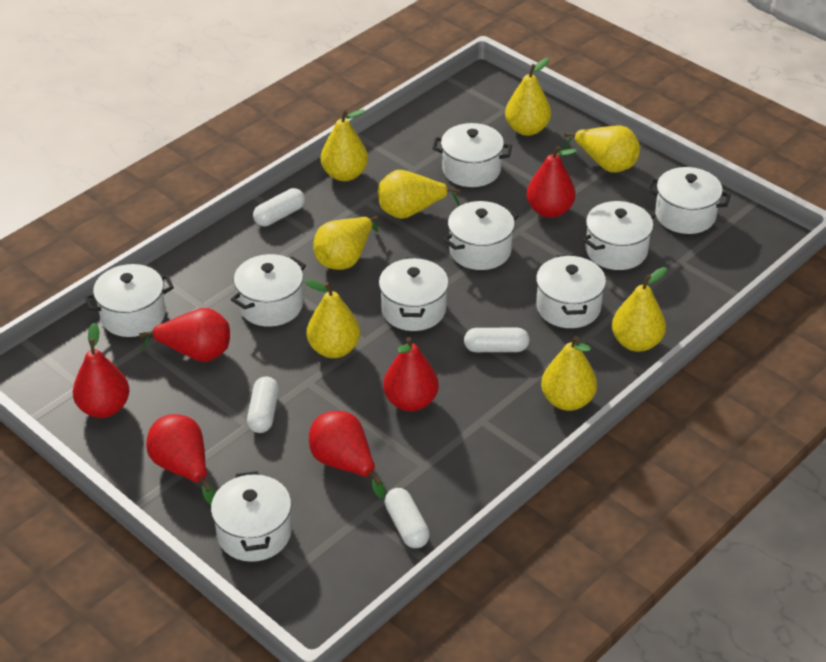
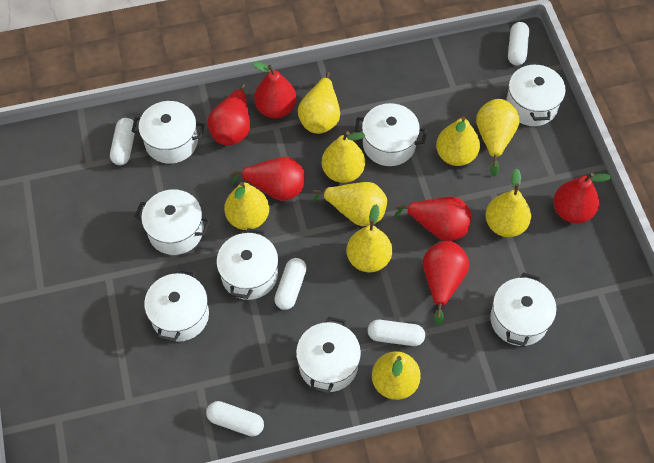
white capsule: [247,376,279,433] [253,188,305,226] [385,488,430,548] [464,328,529,352] = 4 -> [110,118,136,165] [206,401,264,437] [274,258,307,310] [368,320,425,346] [508,22,529,66] = 5
white pot: [84,264,174,337] [211,471,291,562] [231,254,306,327] [379,257,449,331] [432,123,512,187] [443,201,519,270] [536,255,606,328] [582,201,655,270] [647,167,731,234] = 9 -> [132,101,205,164] [135,189,210,255] [144,268,209,342] [216,228,278,300] [296,317,361,394] [354,103,427,166] [490,273,557,346] [506,62,566,126] = 8
yellow pear: [305,280,360,358] [313,216,378,270] [321,110,368,181] [378,170,460,219] [505,58,551,136] [541,336,597,411] [562,126,640,172] [612,267,667,352] = 8 -> [224,182,269,230] [298,72,340,134] [312,182,387,226] [322,131,366,183] [346,204,392,273] [372,351,421,400] [436,116,480,166] [476,99,520,176] [486,168,531,237] = 9

